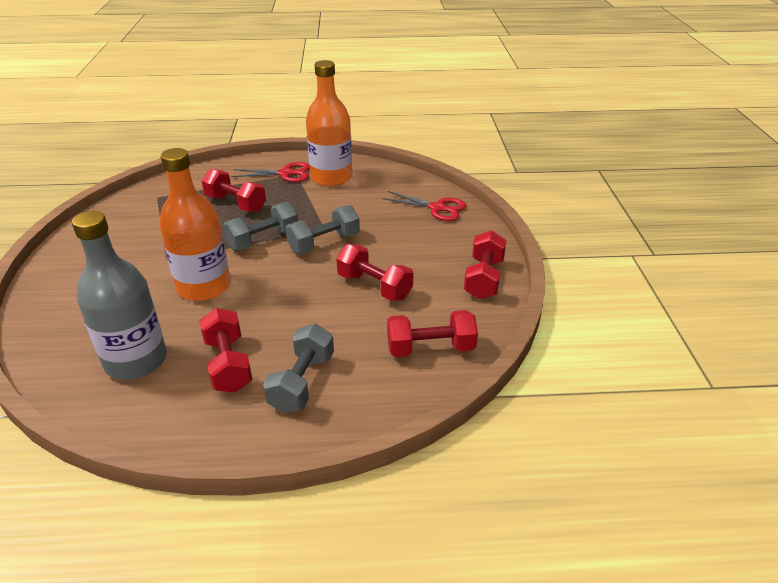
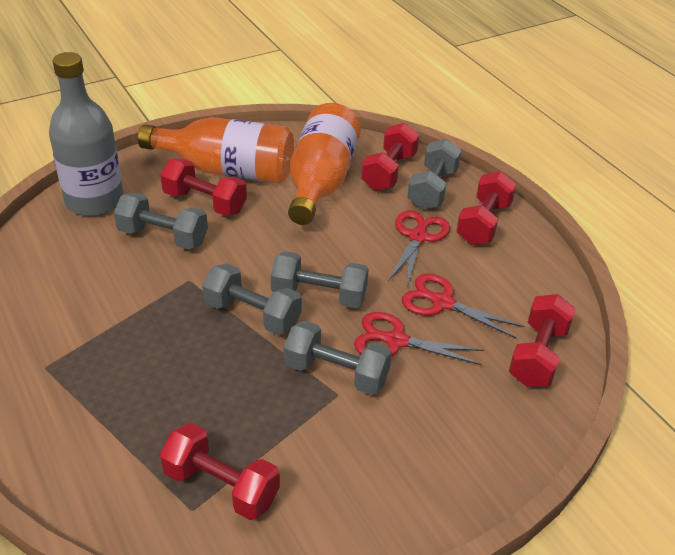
grey dumbbell: [223,202,298,251] [263,324,334,413] [286,205,360,254] = 3 -> [114,193,208,249] [202,263,302,335] [271,251,369,308] [284,320,392,395] [407,139,462,210] = 5
red scissors: [231,162,310,182] [382,191,466,221] = 2 -> [354,312,484,365] [388,211,450,286] [402,274,525,339] = 3

